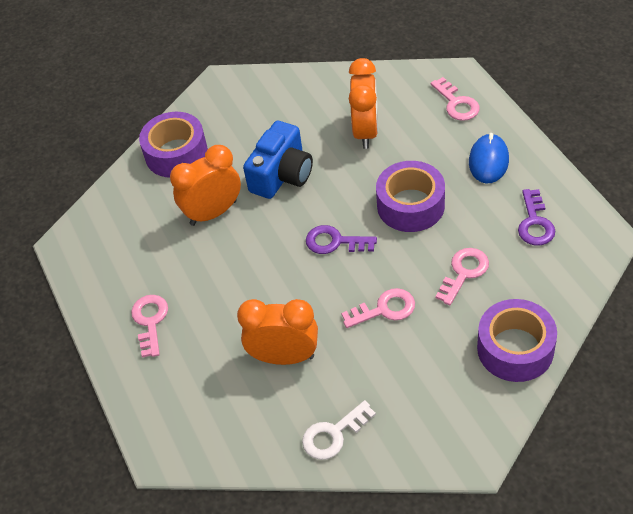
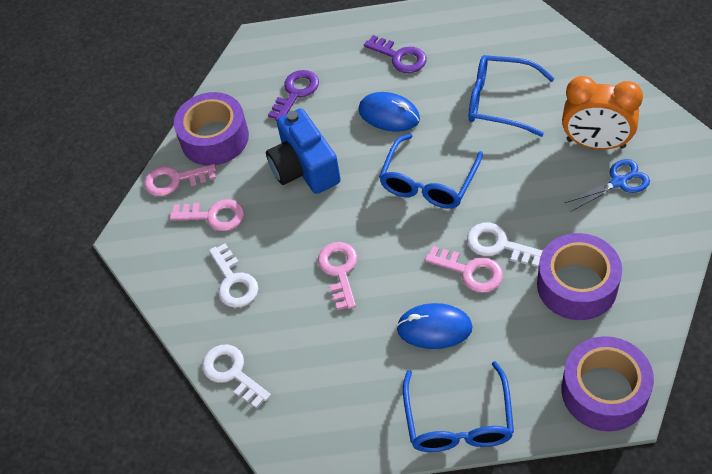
blue glasses: none = 0 -> [379,133,483,209] [403,361,514,452] [469,55,555,137] = 3
blue mouse: [469,133,509,183] = 1 -> [359,92,420,132] [396,303,473,349] = 2
blue scissors: none = 0 -> [565,159,650,211] = 1
orange clock: [170,145,241,226] [237,299,318,365] [349,58,378,149] = 3 -> [562,76,643,150] = 1
white key: [302,400,376,460] = 1 -> [202,344,271,409] [209,243,258,308] [467,223,543,267] = 3

